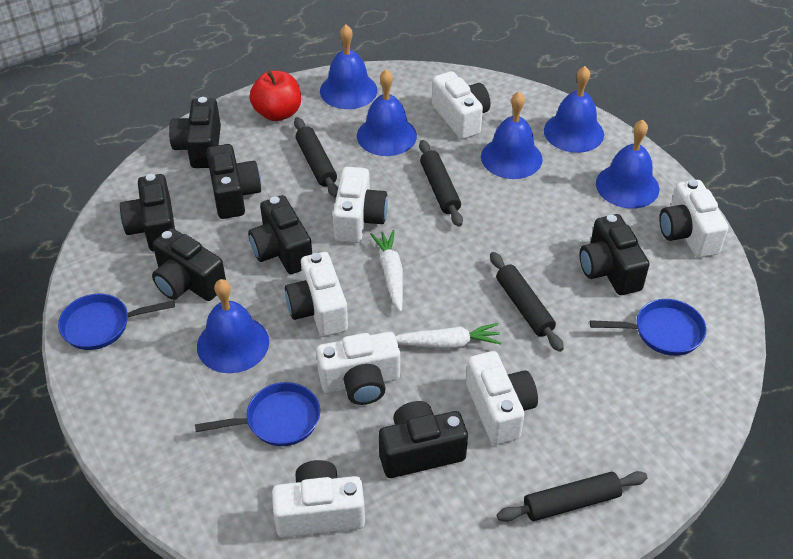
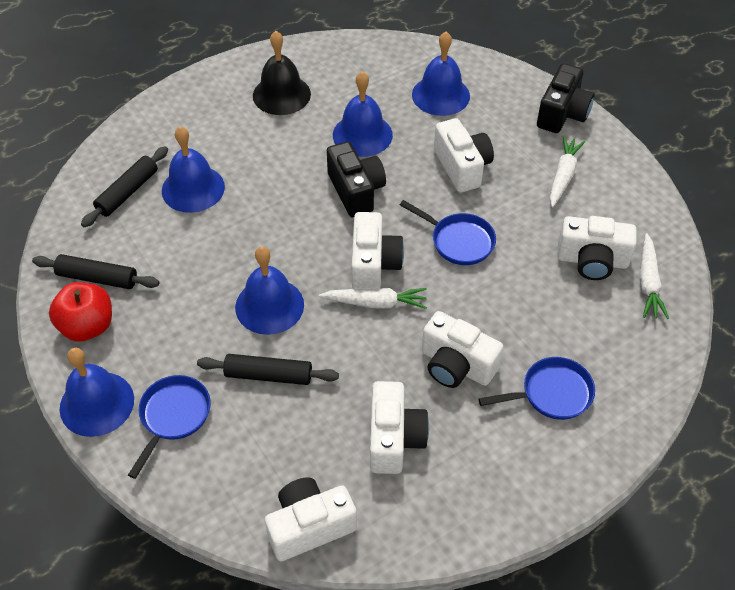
black bell: none = 0 -> [253,31,311,115] = 1
black camera: [120,174,175,252] [152,228,226,301] [169,97,221,168] [206,144,261,219] [248,195,312,274] [379,401,468,478] [580,214,650,295] = 7 -> [327,142,386,217] [537,63,594,133] = 2
black rolling pin: [294,117,338,198] [419,140,463,227] [490,252,564,352] [497,471,648,522] = 4 -> [32,254,159,289] [81,146,168,227] [197,354,339,385] = 3
blue bell: [197,279,269,373] [320,25,377,109] [357,69,417,156] [481,91,543,179] [544,66,604,153] [596,120,659,209] = 6 -> [60,348,134,437] [162,126,225,213] [235,247,304,335] [333,71,393,157] [412,32,470,116] = 5
white camera: [272,460,365,538] [285,252,348,336] [316,332,400,405] [333,167,388,243] [432,71,490,139] [466,351,538,445] [659,180,729,258] = 7 -> [265,477,357,561] [352,212,404,289] [370,381,429,474] [422,311,503,388] [434,118,494,193] [557,216,637,280] = 6
white carrot: [370,230,403,312] [395,323,502,349] = 2 -> [319,288,427,309] [550,136,585,208] [640,233,669,319] = 3

